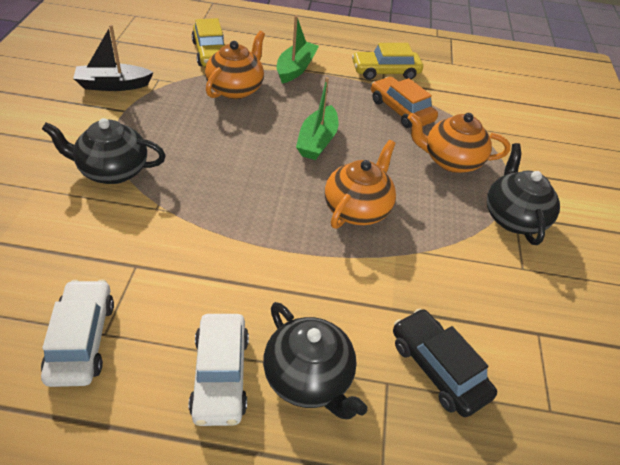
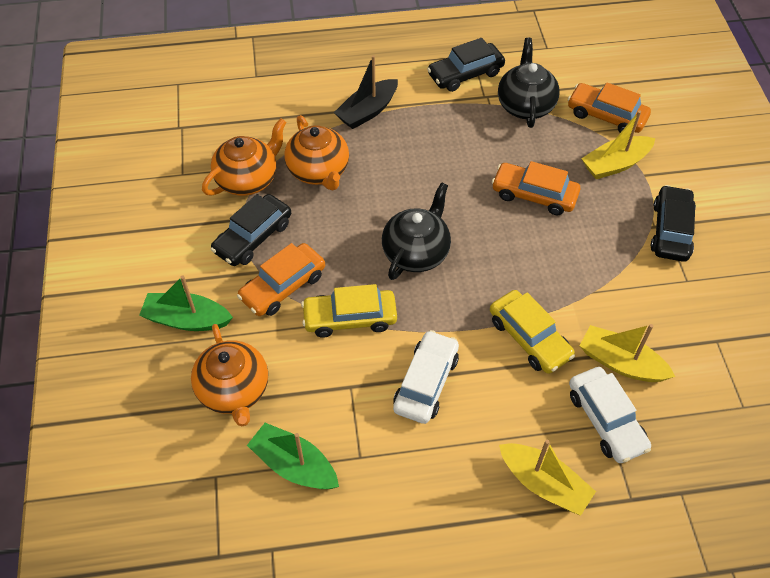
black car: [393,308,497,417] = 1 -> [210,194,291,266] [427,38,505,92] [650,185,696,262] = 3
black teapot: [42,118,166,184] [263,302,368,419] [487,143,560,245] = 3 -> [382,182,451,280] [498,38,560,128] = 2
orange car: [371,77,438,128] = 1 -> [237,243,325,316] [492,161,580,215] [568,82,651,133] = 3
yellow boat: none = 0 -> [499,440,596,516] [580,324,675,382] [581,110,655,179] = 3

